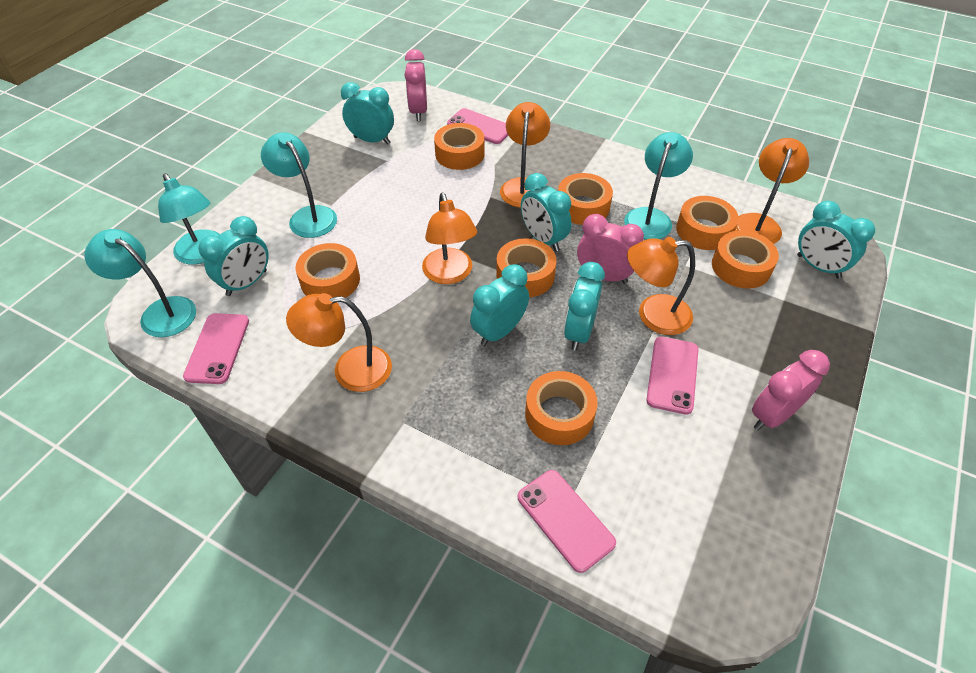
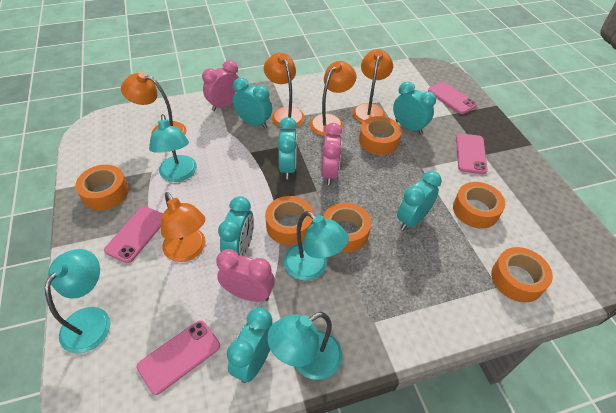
orange tape: [296,243,360,298] [434,123,484,170] [496,238,557,297] [525,371,597,445] [558,173,613,225] [676,196,739,250] [712,230,779,289] = 7 -> [75,165,129,210] [265,196,314,245] [323,203,371,252] [359,116,402,155] [453,182,505,228] [491,247,553,302] = 6

